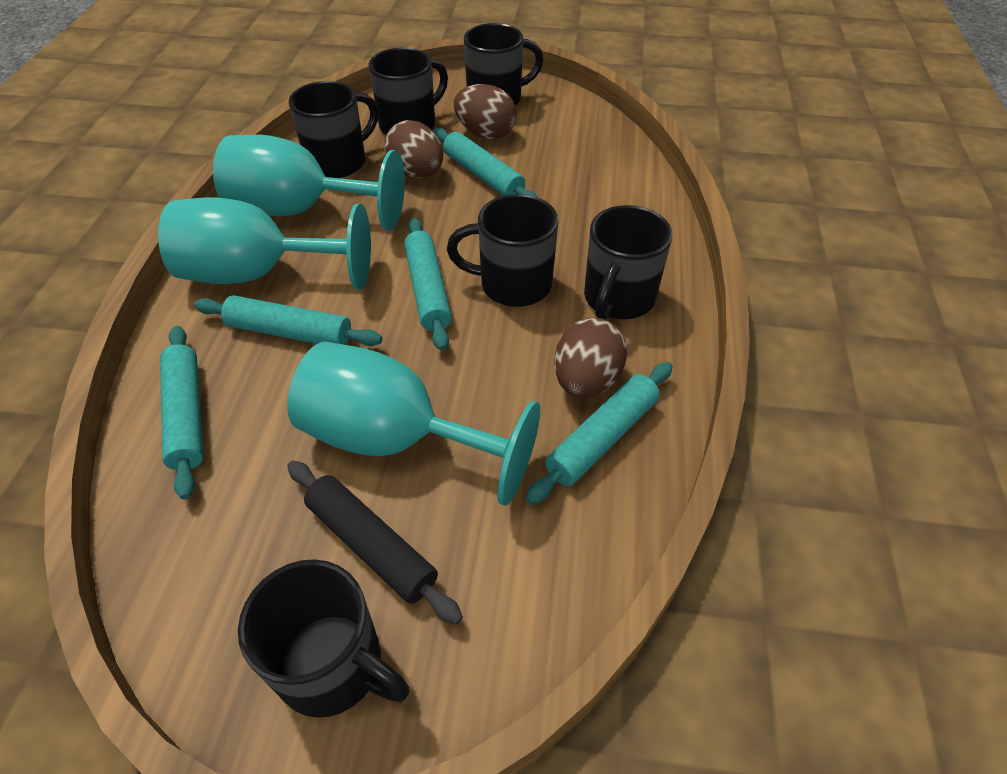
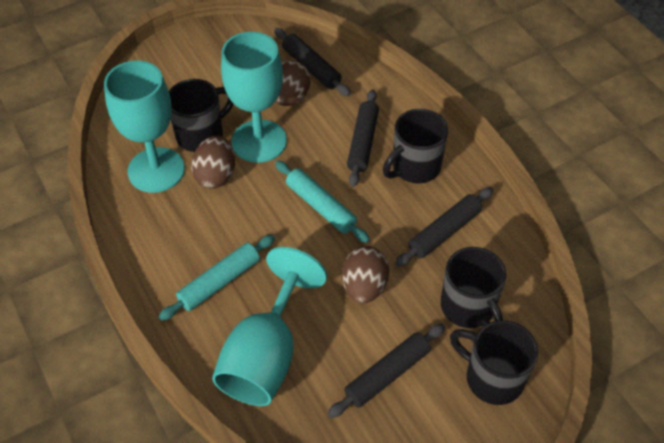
black mug: [238,559,410,718] [289,81,378,178] [369,48,448,135] [447,194,558,307] [464,23,544,106] [584,205,672,320] = 6 -> [169,79,234,152] [383,109,448,184] [441,247,506,328] [450,320,538,405] = 4
black rolling pin: [287,461,463,625] = 1 -> [274,28,351,96] [327,323,445,418] [347,89,379,187] [395,187,493,267] = 4
turquoise rolling pin: [160,326,204,500] [194,295,382,346] [404,218,452,351] [433,128,537,197] [525,362,673,505] = 5 -> [159,235,275,321] [275,161,370,243] = 2

